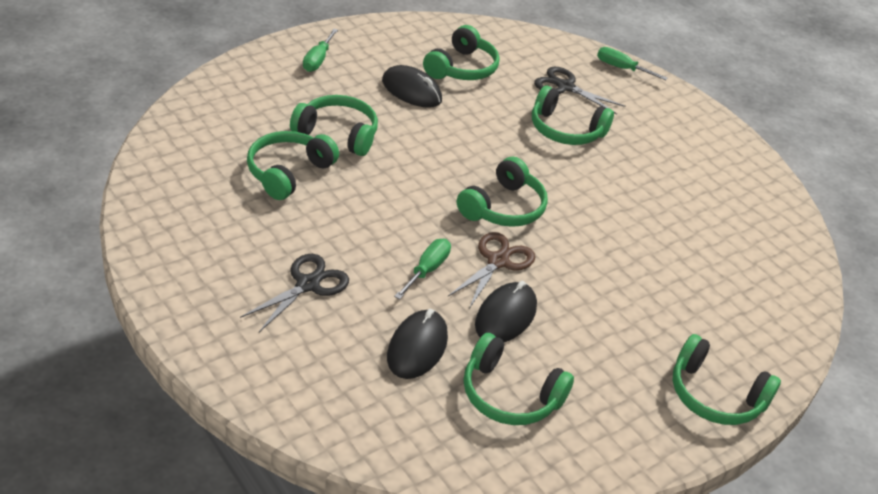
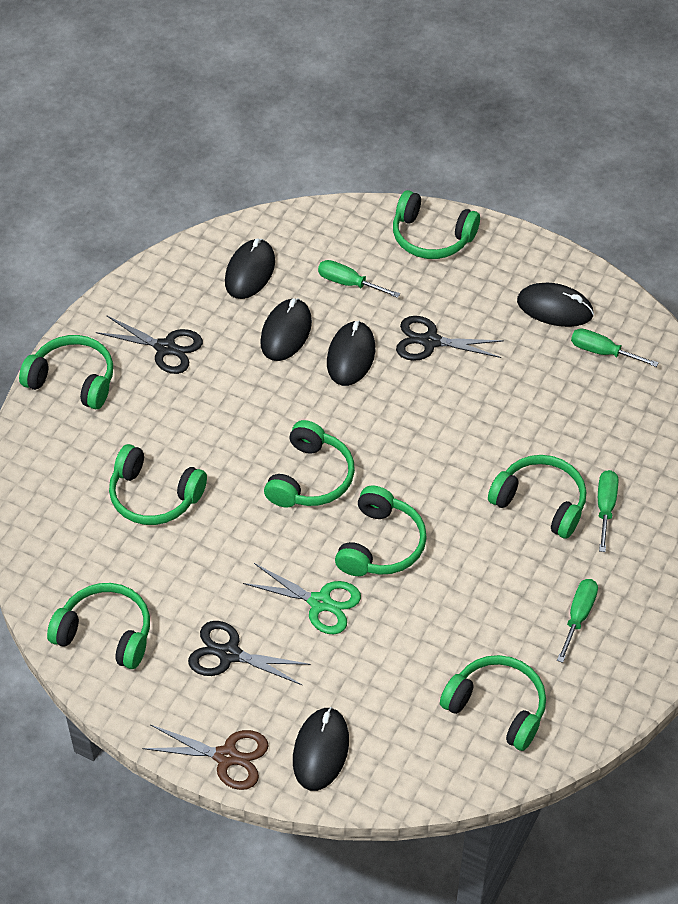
black mouse: [382,65,442,108] [387,309,448,379] [475,281,537,342] = 3 -> [225,238,275,299] [260,298,312,361] [293,707,349,791] [327,321,375,386] [517,283,594,327] = 5
black scissors: [240,254,349,332] [534,67,625,114] = 2 -> [96,315,203,374] [188,621,311,686] [396,316,504,361] = 3
green headphones: [247,131,339,200] [290,95,378,156] [423,25,500,80] [457,157,548,227] [464,333,574,425] [532,86,614,145] [673,334,781,425] = 7 -> [19,335,113,409] [47,583,150,669] [109,444,207,525] [264,420,355,508] [335,486,427,576] [393,190,480,259] [440,655,546,751] [488,455,586,539] = 8
green scissors: none = 0 -> [243,563,361,634] = 1
green screwdriver: [303,29,338,72] [394,239,451,300] [597,47,668,80] = 3 -> [318,260,400,298] [557,579,598,663] [571,328,659,367] [598,470,618,552] = 4

